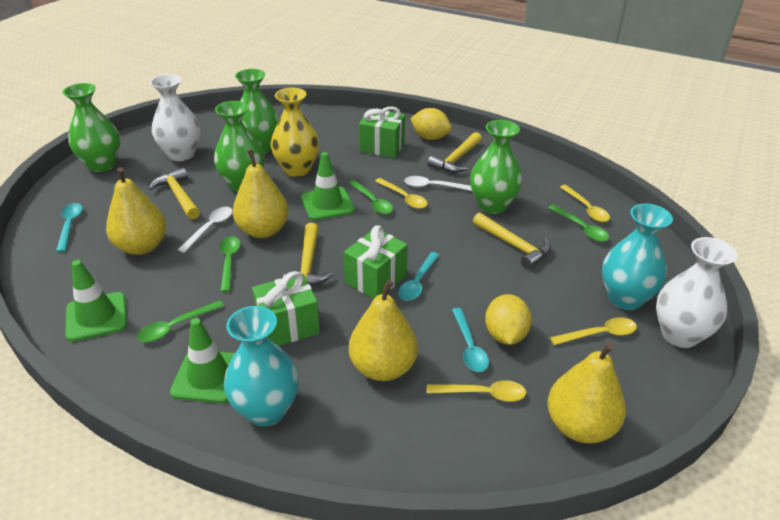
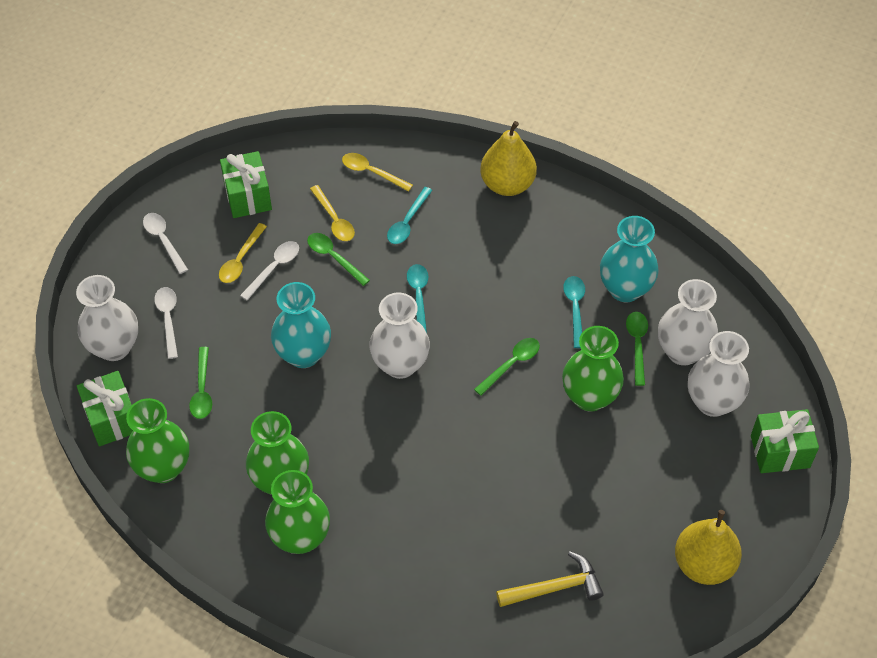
green traffic cone: [65,260,127,342] [170,318,235,403] [301,152,355,220] = 3 -> none = 0
white spoon: [178,207,233,253] [404,176,472,191] = 2 -> [143,213,188,274] [154,287,178,359] [240,241,299,301] = 3
white vase: [150,74,200,161] [656,237,737,348] = 2 -> [76,275,138,361] [369,293,430,379] [658,279,718,366] [688,331,750,417] = 4
yellow hammer: [148,168,200,219] [283,223,334,286] [428,132,482,173] [473,213,551,269] = 4 -> [496,551,604,607] = 1
yellow lemon: [410,108,452,140] [485,294,532,345] = 2 -> none = 0
yellow pear: [106,167,167,255] [233,149,289,238] [349,280,418,381] [547,343,626,444] = 4 -> [480,121,537,196] [675,510,742,585] = 2
yellow spoon: [375,178,428,209] [427,380,526,402] [550,317,637,345] [560,185,610,222] = 4 -> [219,223,267,283] [310,185,355,241] [342,153,413,192] = 3
yellow vase: [271,88,319,177] = 1 -> none = 0

